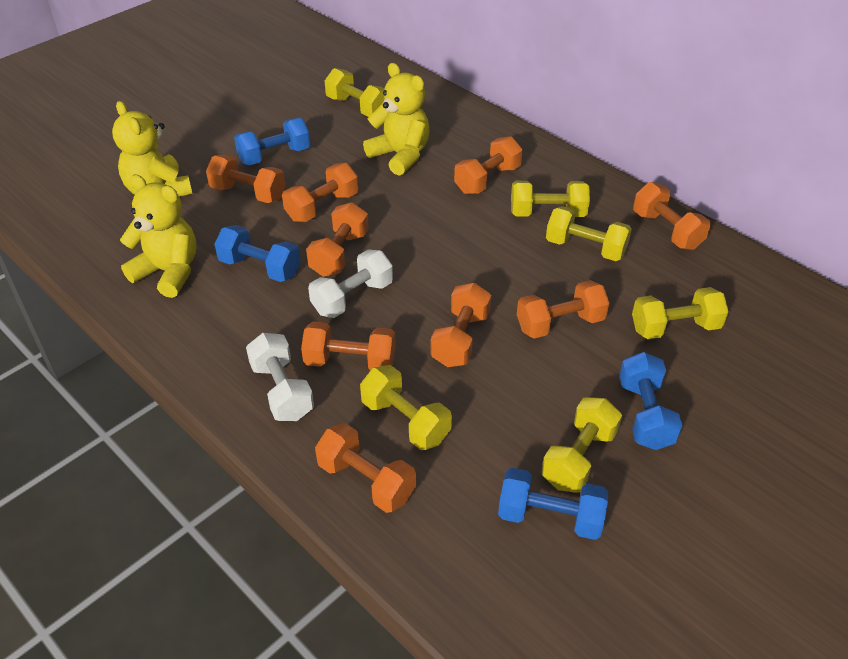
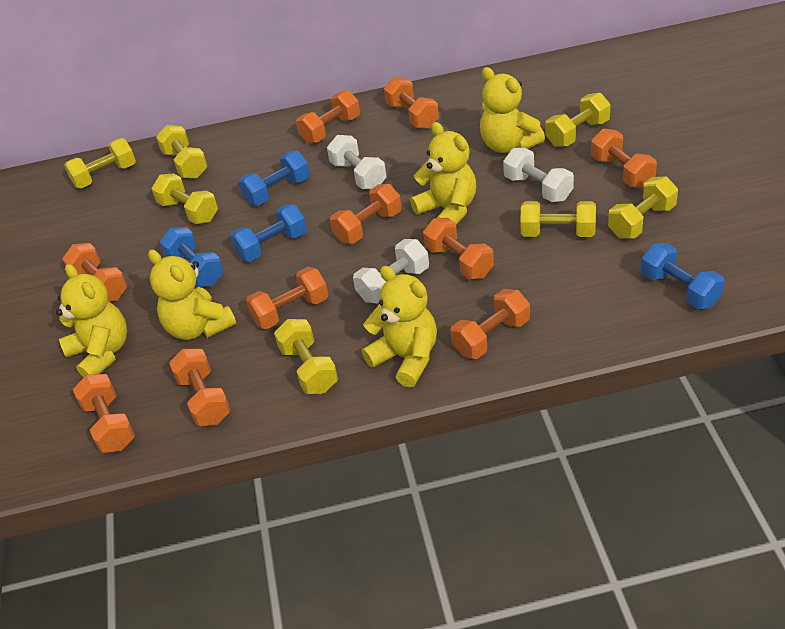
orange dumbbell: [206,155,285,203] [282,163,359,222] [301,321,396,370] [306,202,369,277] [315,423,416,513] [430,283,491,367] [454,136,523,194] [517,280,610,339] [633,182,711,250] = 9 -> [62,243,127,302] [73,374,135,453] [169,349,231,426] [246,267,328,329] [296,90,360,144] [330,184,402,244] [384,77,439,129] [423,218,494,280] [450,289,530,359] [591,129,657,188] = 10
white dumbbell: [246,333,314,421] [308,249,393,318] = 2 -> [327,135,387,189] [353,239,429,304] [503,148,574,202] = 3
yellow dumbbell: [325,68,384,117] [360,365,452,450] [511,181,590,217] [541,397,622,493] [546,206,632,261] [632,287,729,339] = 6 -> [64,138,136,188] [152,173,218,224] [156,125,208,179] [274,319,338,394] [520,201,596,237] [545,93,611,147] [608,176,678,238] = 7
yellow teddy bear: [112,101,193,197] [120,174,197,298] [363,63,430,176] = 3 -> [56,264,127,378] [148,250,236,340] [362,266,437,388] [410,122,476,225] [480,67,545,153] = 5

